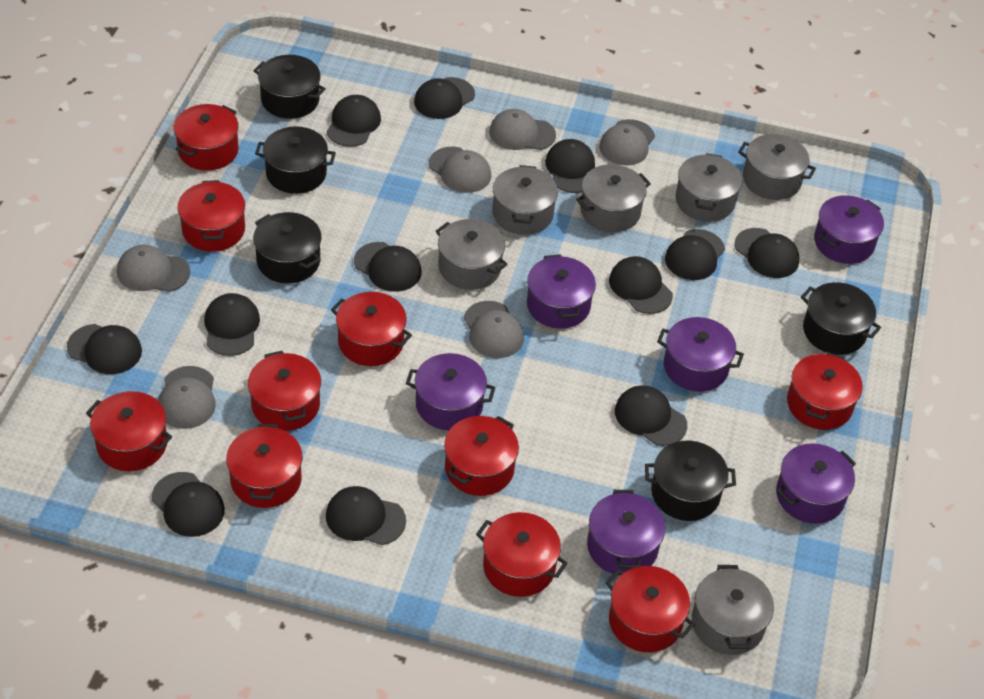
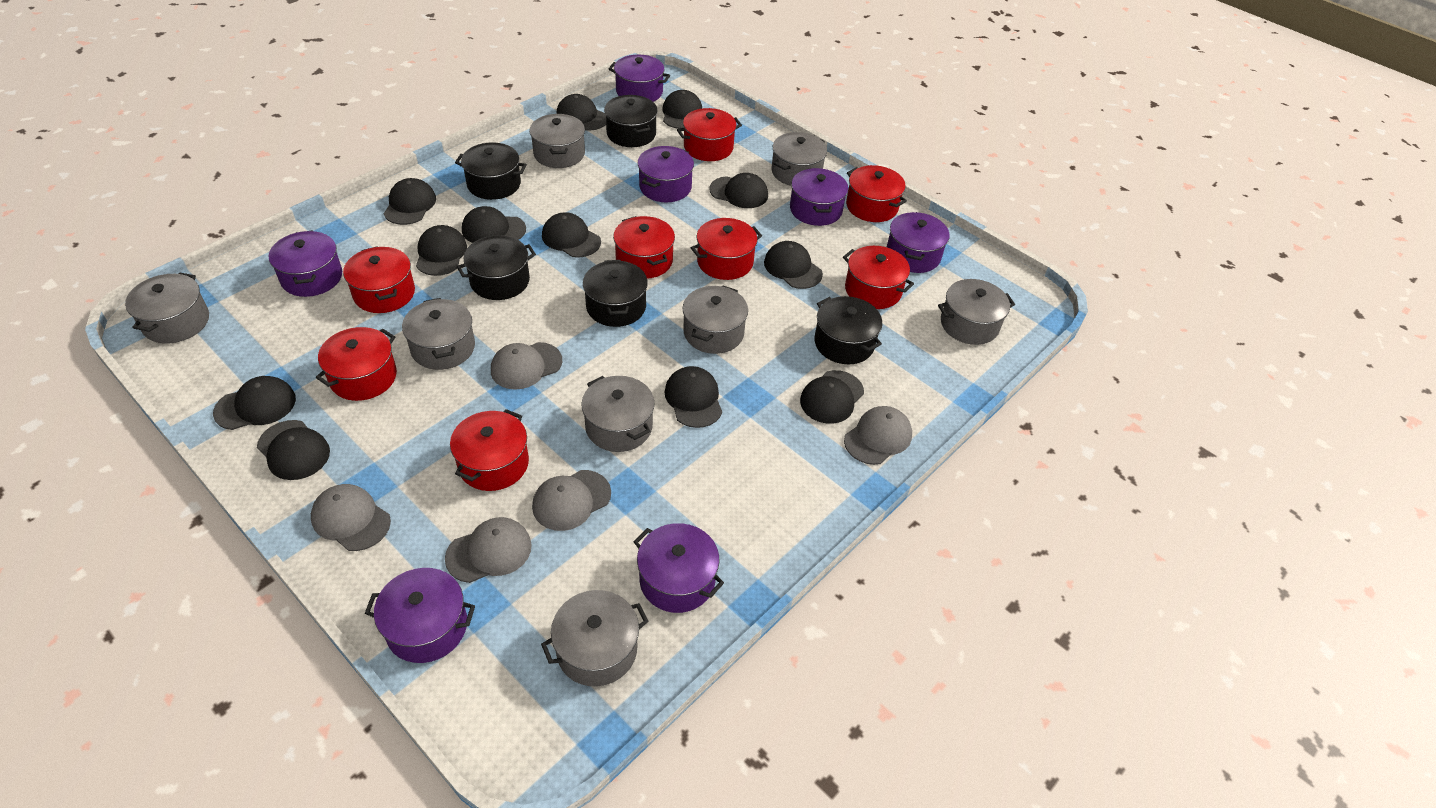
grey cap: [117,245,190,292] [158,366,216,429] [429,147,491,193] [464,301,524,358] [489,109,556,150] [599,119,655,166] = 6 -> [311,484,391,551] [445,517,532,583] [491,342,562,390] [532,470,611,531] [844,406,912,465] = 5
grey pot: [436,219,508,290] [493,165,558,235] [576,164,651,232] [676,153,742,222] [692,565,774,655] [738,134,816,200] = 6 -> [125,272,209,344] [402,298,475,370] [529,114,585,168] [541,590,648,687] [581,376,655,452] [683,286,748,354] [772,132,827,186] [938,279,1015,345] = 8
purple pot: [406,353,495,430] [527,254,596,329] [587,490,665,576] [657,317,744,392] [776,443,856,524] [814,195,884,264] = 6 -> [269,230,342,297] [365,568,475,663] [609,55,670,102] [634,523,724,613] [637,146,694,202] [790,168,848,226] [887,212,949,273] = 7
red pot: [86,391,172,471] [174,104,239,171] [177,180,245,252] [226,424,303,508] [248,351,321,431] [331,292,412,366] [444,416,519,496] [476,512,568,597] [605,566,695,652] [787,352,863,430] = 10 -> [316,327,397,401] [343,246,415,313] [450,409,529,491] [613,216,675,279] [677,108,742,161] [691,218,762,280] [843,246,914,309] [846,165,907,222] = 8

